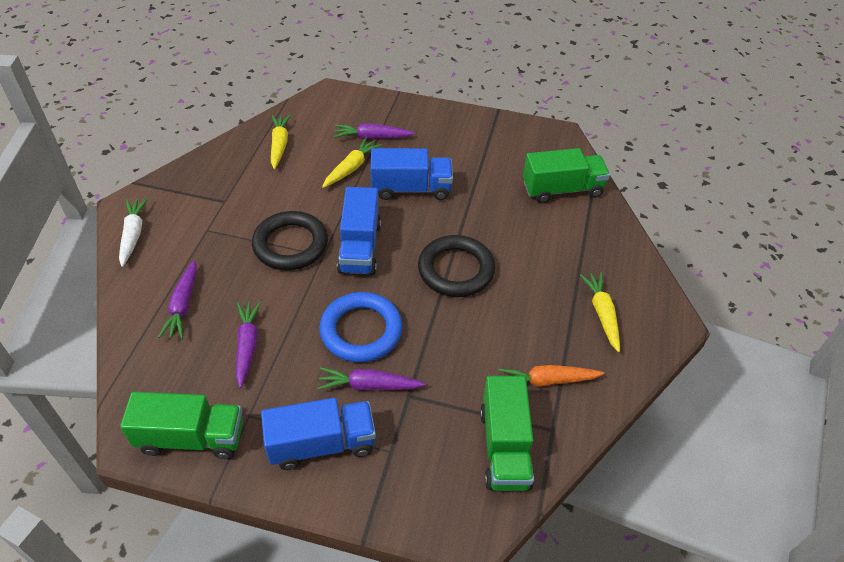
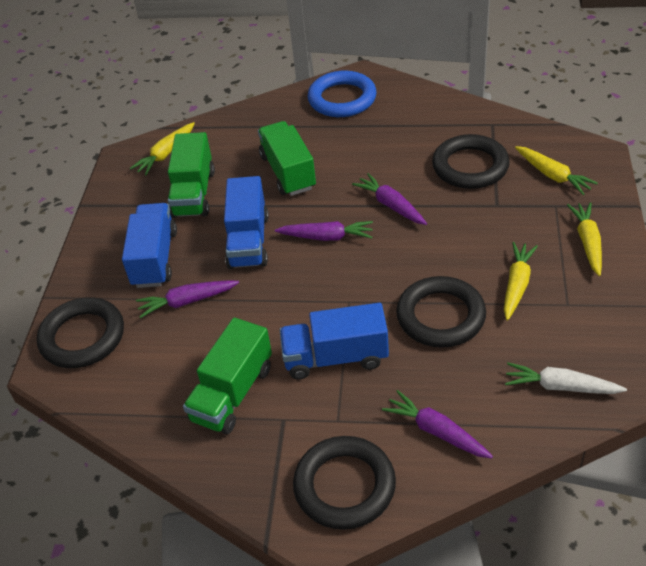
black ring: [252,211,328,270] [418,235,495,297] = 2 -> [37,297,124,368] [293,436,396,530] [396,276,486,348] [432,134,510,189] = 4
orange carrot: [498,365,604,387] = 1 -> none = 0
yellow carrot: [271,115,291,169] [322,137,382,188] [580,272,620,352] = 3 -> [130,122,195,176] [504,242,538,321] [515,146,598,195] [567,202,602,276] = 4

